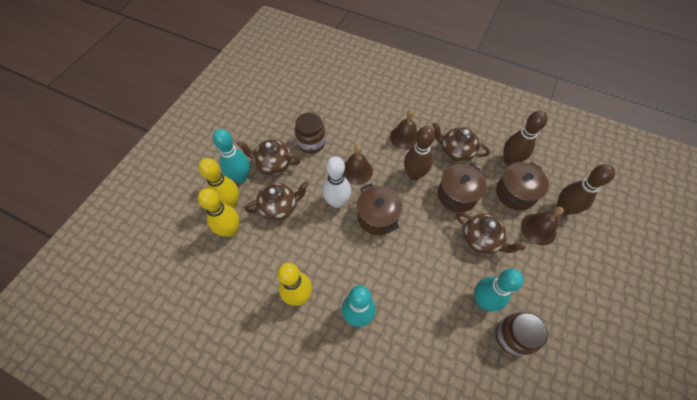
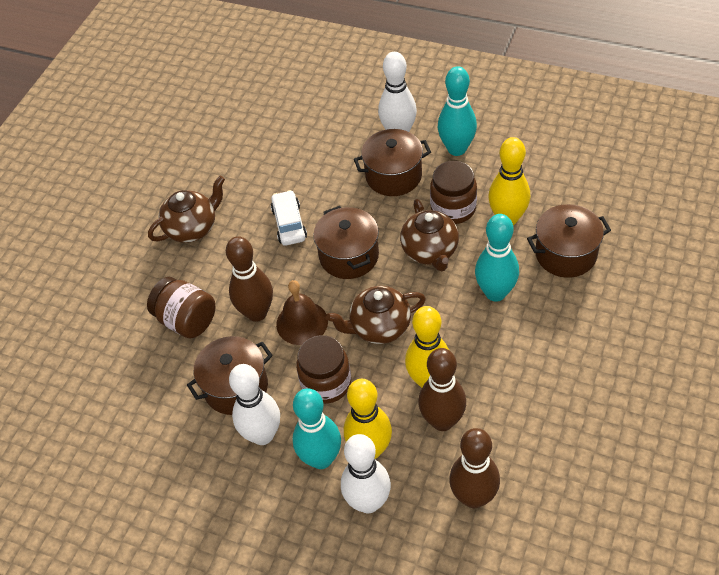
brown bell: [343,145,373,185] [390,109,418,150] [521,207,564,245] = 3 -> [276,280,328,345] = 1
brown jar: [295,113,326,153] [496,312,548,356] = 2 -> [147,277,215,338] [296,335,351,404] [430,161,477,224] = 3
brown pot: [357,184,403,235] [438,163,486,212] [496,162,549,210] = 3 -> [187,336,273,415] [313,206,379,279] [354,129,431,196] [527,204,611,278] = 4
brown teapot: [237,139,300,175] [245,182,309,221] [432,123,490,162] [456,213,526,254] = 4 -> [148,176,225,243] [326,286,426,344] [400,199,459,271] = 3
white bowling pin: [322,156,351,208] = 1 -> [229,364,280,445] [341,434,391,513] [378,52,417,132] = 3
white car: none = 0 -> [271,190,307,246] = 1

